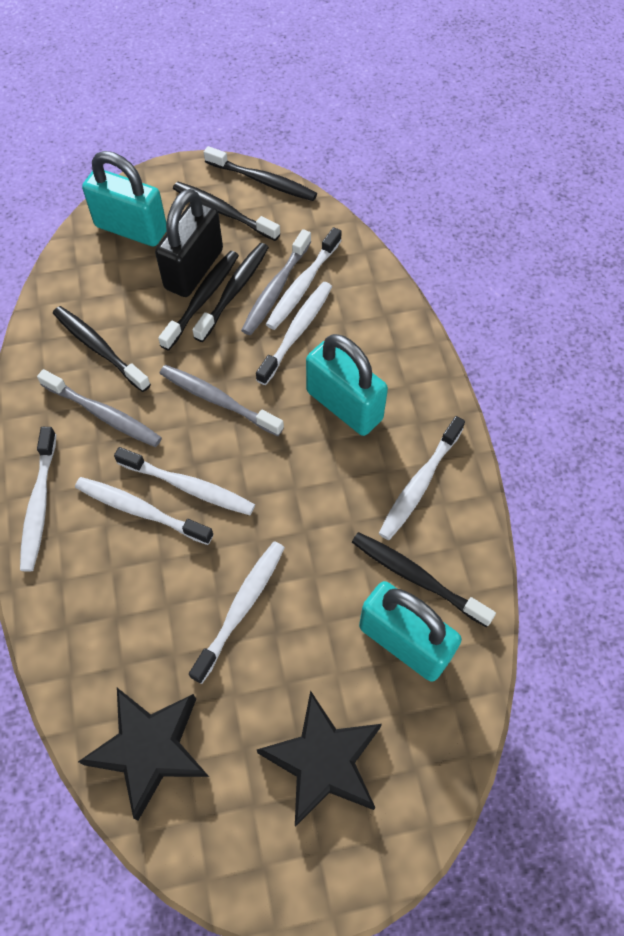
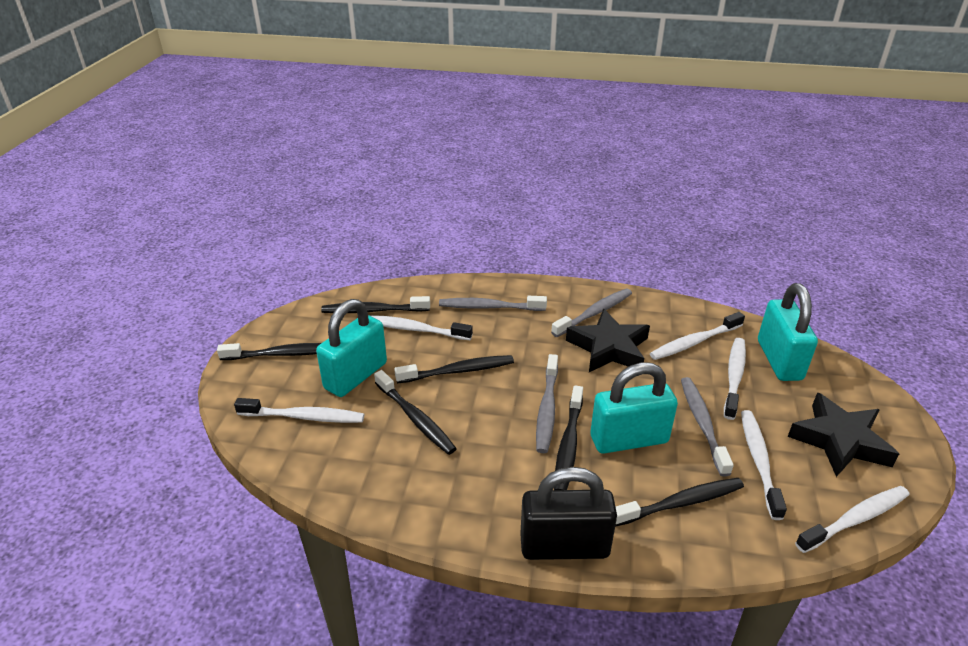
grey toothbrush: [37,369,162,447] [159,365,284,436] [241,229,311,335] = 3 -> [439,296,547,311] [536,354,558,453] [551,288,632,337] [681,377,734,477] = 4
white toothbrush: [20,427,56,572] [75,477,213,545] [114,447,255,515] [189,541,285,684] [256,282,332,385] [266,227,342,330] [379,416,465,540] = 7 -> [234,398,364,423] [369,315,473,340] [650,312,745,360] [724,338,746,420] [741,410,787,520] [795,486,910,553] = 6

